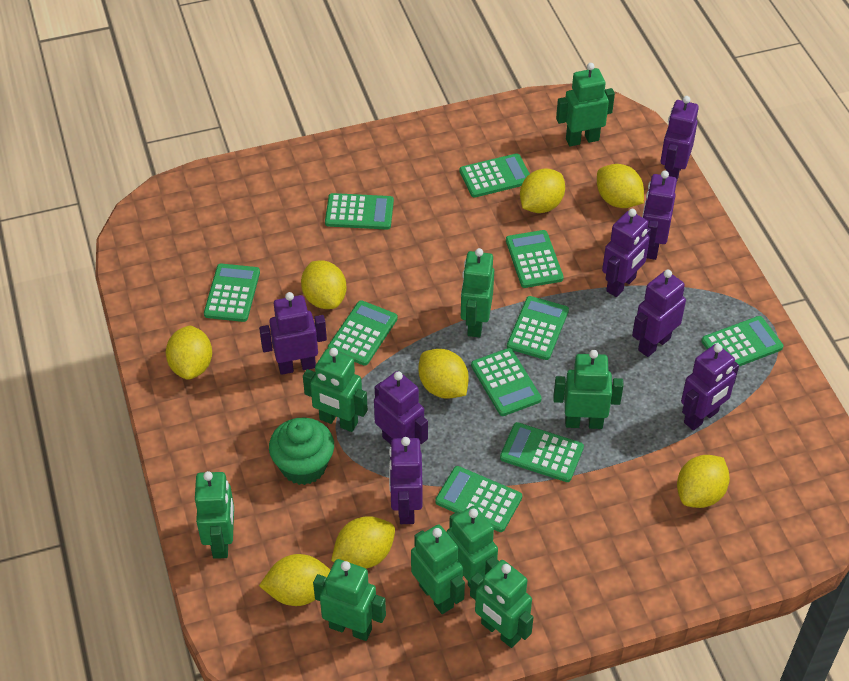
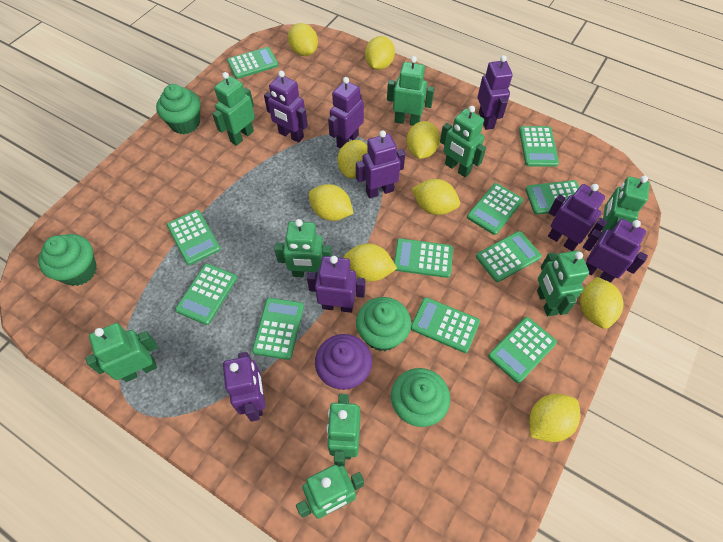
green calculator: [204,263,260,322] [325,193,394,230] [328,300,398,366] [435,466,522,532] [460,153,530,198] [471,348,542,416] [500,422,584,482] [506,230,563,288] [507,296,569,360] [701,316,783,366] = 10 -> [167,210,221,265] [175,264,237,325] [227,47,279,79] [252,298,304,360] [394,238,453,278] [411,297,480,353] [467,183,523,235] [476,231,542,282] [488,317,557,383] [519,126,559,167] [525,180,579,215] = 11
green cupcake: [269,418,334,485] = 1 -> [38,234,97,286] [156,84,201,134] [356,297,411,351] [391,368,450,427] = 4
purple cupcake: none = 0 -> [315,334,372,390] = 1
yellow lemon: [166,325,212,380] [259,554,330,606] [301,261,347,309] [331,516,395,568] [418,349,469,399] [520,168,565,213] [597,164,644,208] [677,455,730,508] = 8 -> [288,23,318,56] [309,184,354,221] [338,140,368,178] [344,244,397,282] [365,36,395,70] [407,121,440,159] [412,179,460,215] [529,394,580,442] [580,277,624,329] = 9

